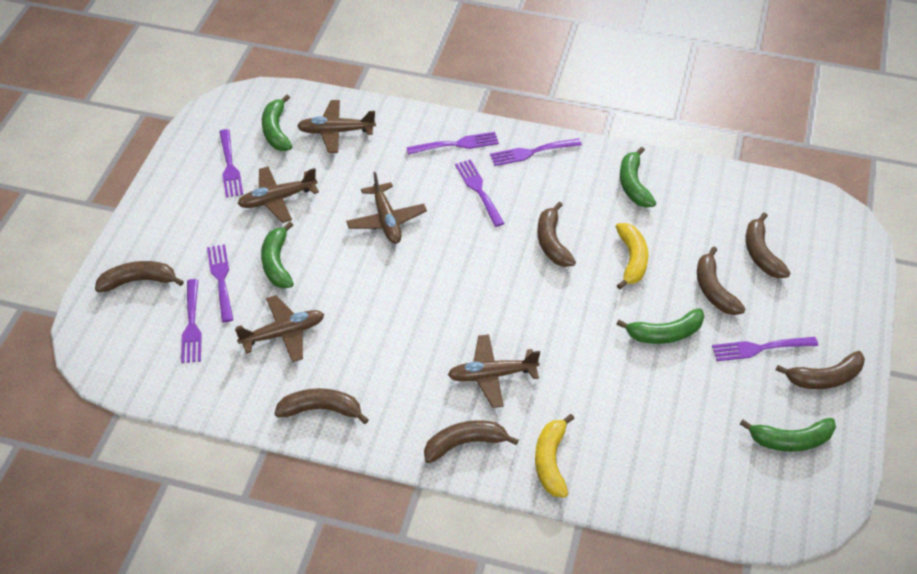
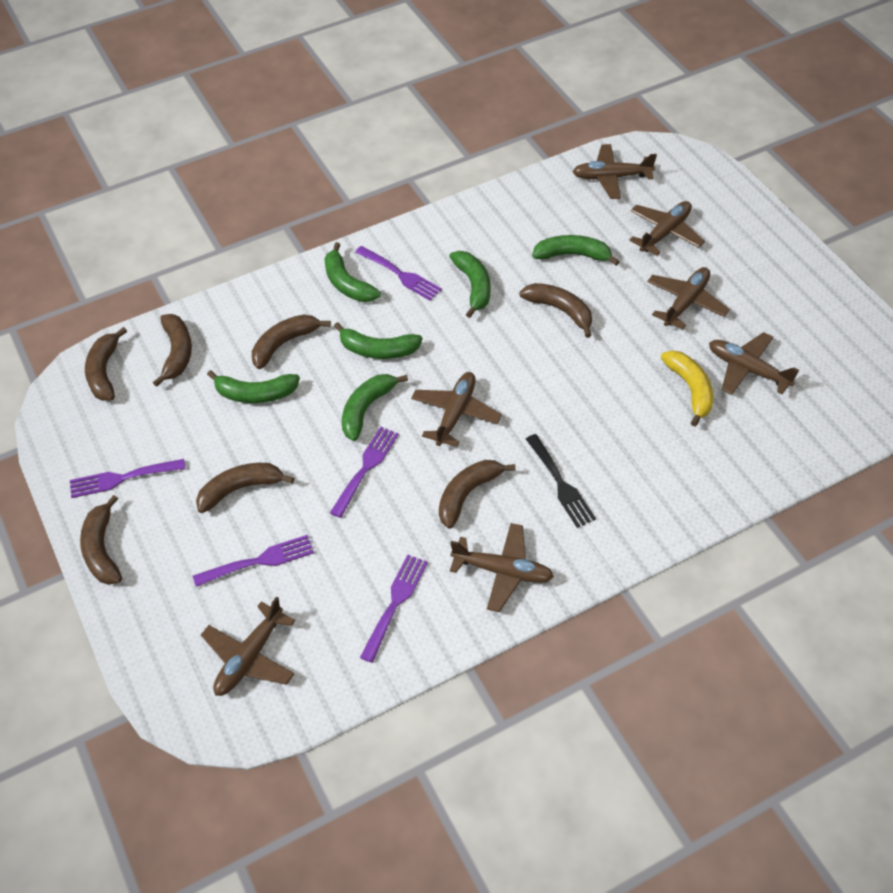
black fork: none = 0 -> [526,434,596,528] = 1
brown plane: [235,295,324,362] [238,166,319,223] [297,100,376,153] [346,172,427,244] [448,334,540,408] = 5 -> [201,596,295,696] [411,372,502,447] [450,523,554,612] [572,144,657,199] [629,201,705,256] [647,267,730,329] [709,332,799,395] = 7
green banana: [261,222,294,289] [262,95,292,151] [616,308,704,344] [620,147,656,208] [740,418,836,452] = 5 -> [207,370,300,403] [324,242,381,302] [334,322,422,359] [342,374,408,441] [449,251,491,318] [532,235,619,266] = 6
purple fork: [181,279,202,363] [207,244,234,322] [219,129,243,198] [406,132,499,155] [455,159,505,227] [490,138,582,166] [712,337,818,361] = 7 -> [70,459,186,498] [193,535,314,587] [330,427,399,518] [355,246,442,301] [360,554,428,663] = 5
yellow banana: [535,414,574,498] [615,223,648,289] = 2 -> [661,350,713,427] = 1

